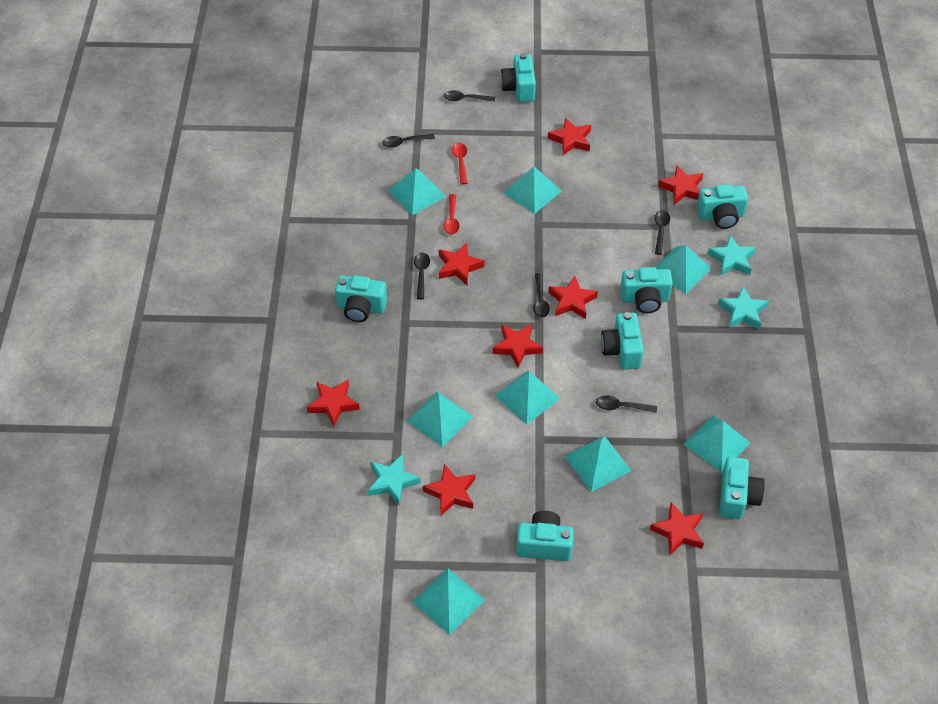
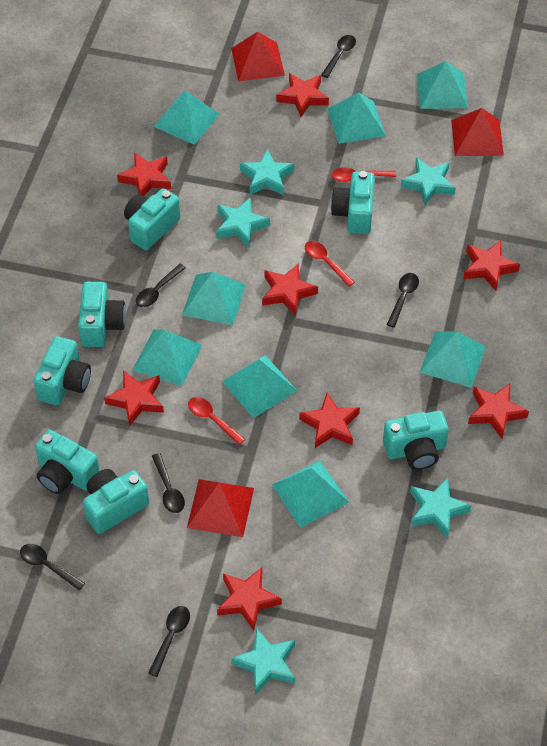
red pyramid: none = 0 -> [187,479,254,537] [231,32,285,82] [451,108,504,156] = 3
red spoon: [444,194,460,235] [452,143,467,184] = 2 -> [188,397,245,445] [305,241,355,287] [332,167,396,182] = 3
turquoise star: [368,454,421,506] [707,235,756,276] [718,286,769,329] = 3 -> [216,198,270,247] [231,628,295,695] [240,149,294,195] [401,158,456,205] [410,478,471,538] = 5

